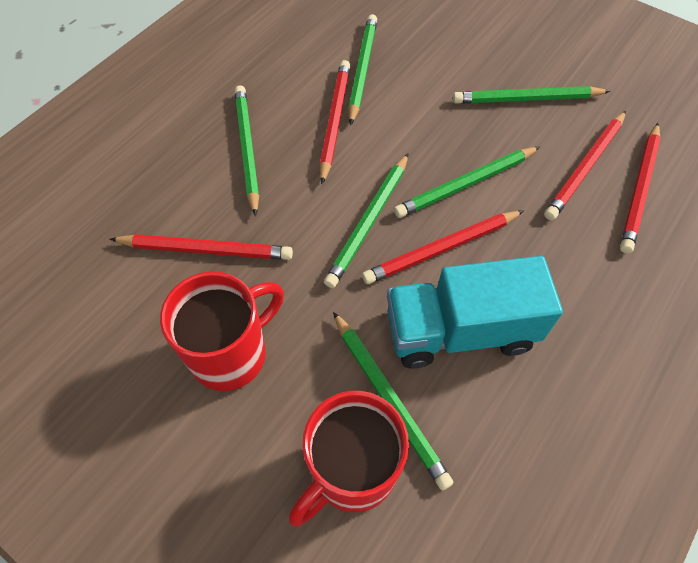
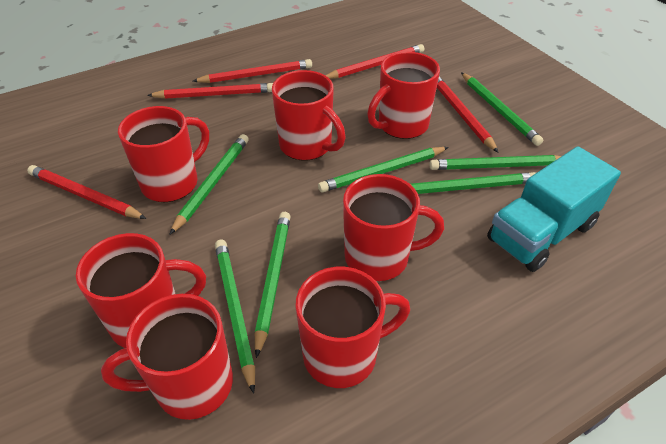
green pencil: [235,85,259,216] [324,153,409,288] [333,312,453,490] [348,14,377,125] [394,147,540,218] [453,86,611,104] = 6 -> [169,134,249,235] [215,239,255,394] [255,212,291,358] [318,147,449,192] [410,172,536,194] [429,155,561,170] [461,72,543,146] = 7
red mug: [160,271,284,391] [289,391,409,526] = 2 -> [76,233,206,348] [101,294,233,420] [118,106,209,202] [272,70,346,161] [295,267,410,388] [343,174,444,281] [367,52,440,139] = 7

